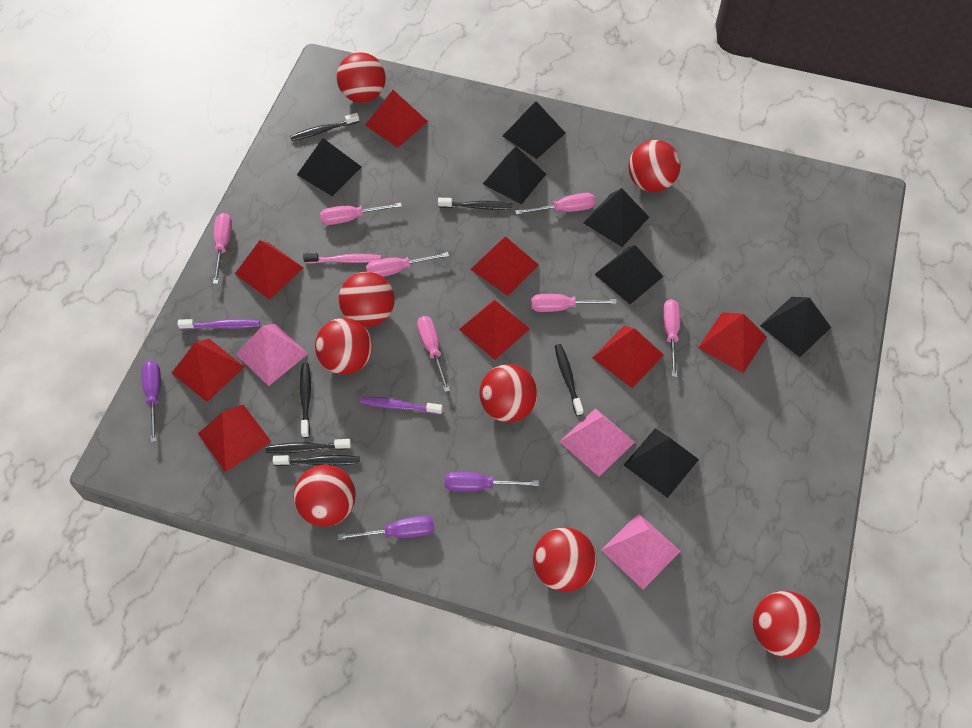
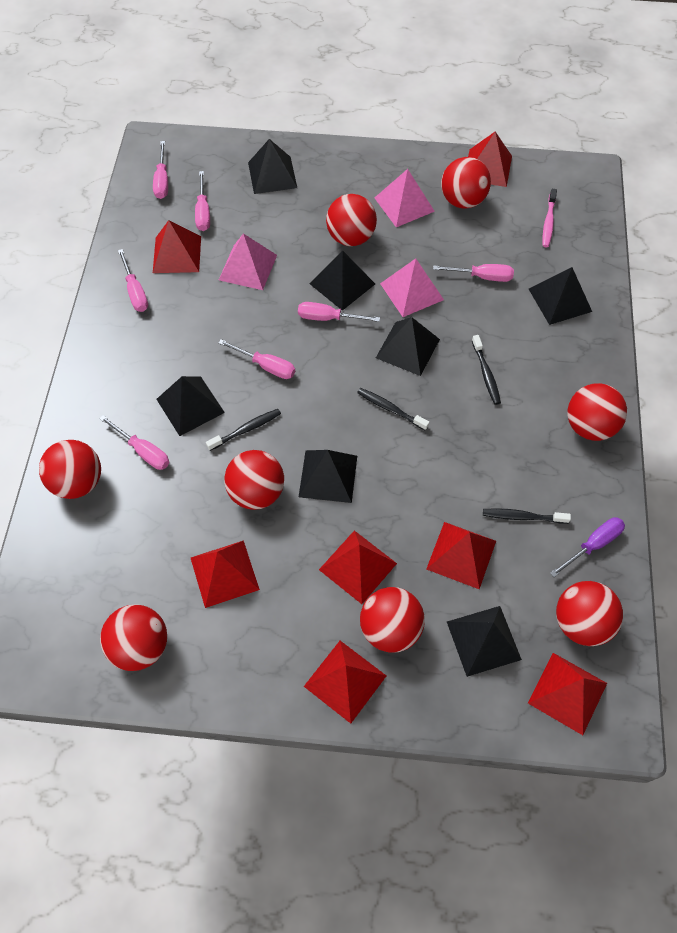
black toothbrush: [266,439,351,454] [273,455,360,466] [290,113,359,141] [300,363,311,438] [438,198,513,210] [555,344,584,416] = 6 -> [206,409,281,451] [357,388,429,431] [472,335,501,405] [483,508,571,524] = 4
purple screwdriver: [142,360,161,442] [338,516,434,540] [445,472,539,492] = 3 -> [550,517,625,577] = 1
purple toothbrush: [177,319,260,330] [360,397,443,415] = 2 -> none = 0
red pyramid: [172,339,244,402] [198,405,271,472] [235,240,304,300] [365,90,428,148] [459,299,530,360] [470,236,539,296] [592,326,664,388] [698,312,767,373] = 8 -> [153,220,201,273] [191,540,260,608] [304,641,386,724] [319,530,397,604] [426,522,496,589] [468,132,512,187] [528,653,607,735] = 7

